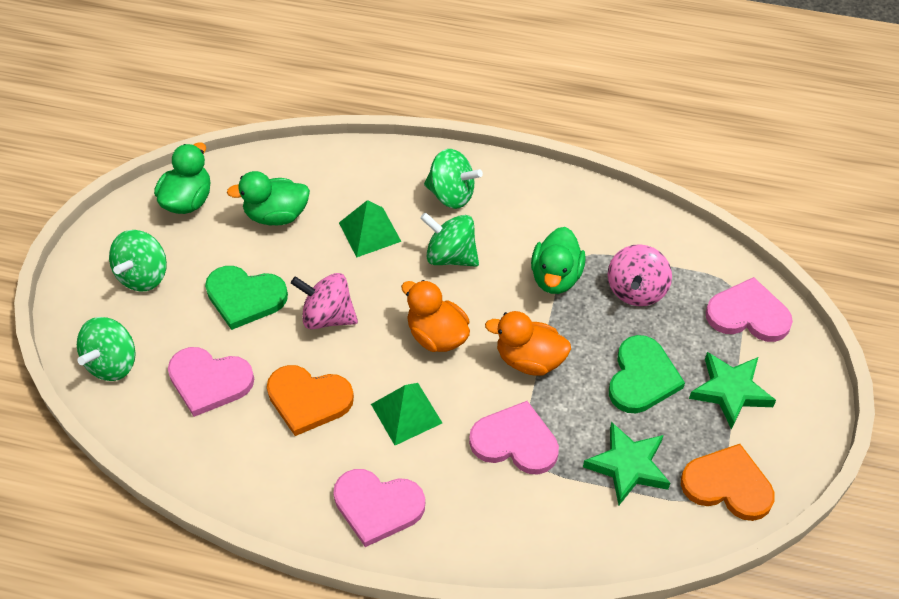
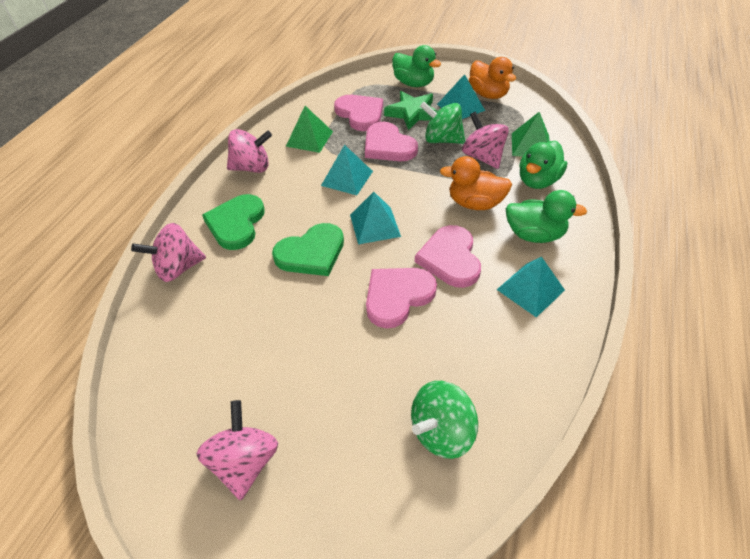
green spinning top: [77,317,136,381] [109,230,167,291] [420,212,479,267] [424,149,483,209] = 4 -> [411,381,478,459] [420,102,465,144] = 2
green star: [583,422,670,505] [689,352,776,429] = 2 -> [384,91,437,130] = 1
orange heart: [267,365,354,436] [681,444,775,521] = 2 -> none = 0
pink spinning top: [291,273,358,329] [608,244,672,306] = 2 -> [131,223,206,282] [196,400,278,500] [227,129,272,173] [462,112,509,169] = 4
turquoise pyramid: none = 0 -> [321,144,373,195] [350,192,401,244] [437,74,485,119] [497,257,565,318] = 4

